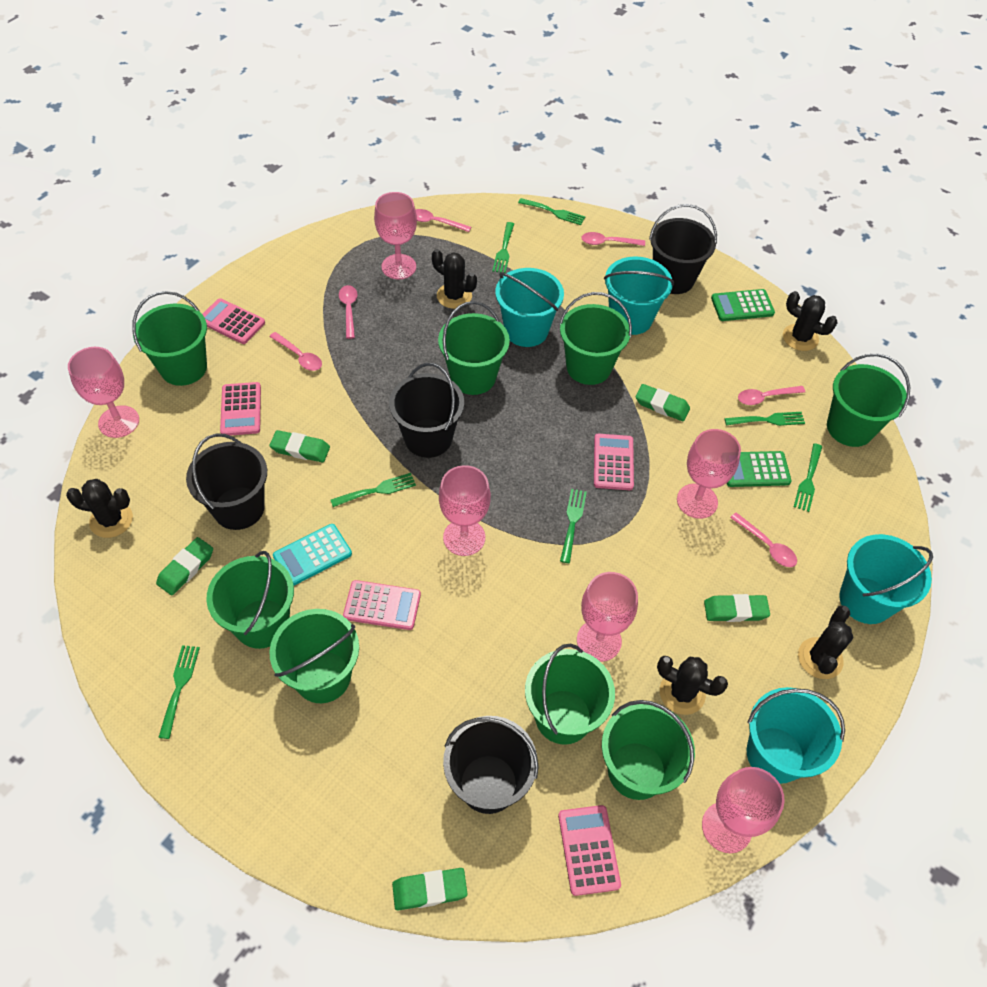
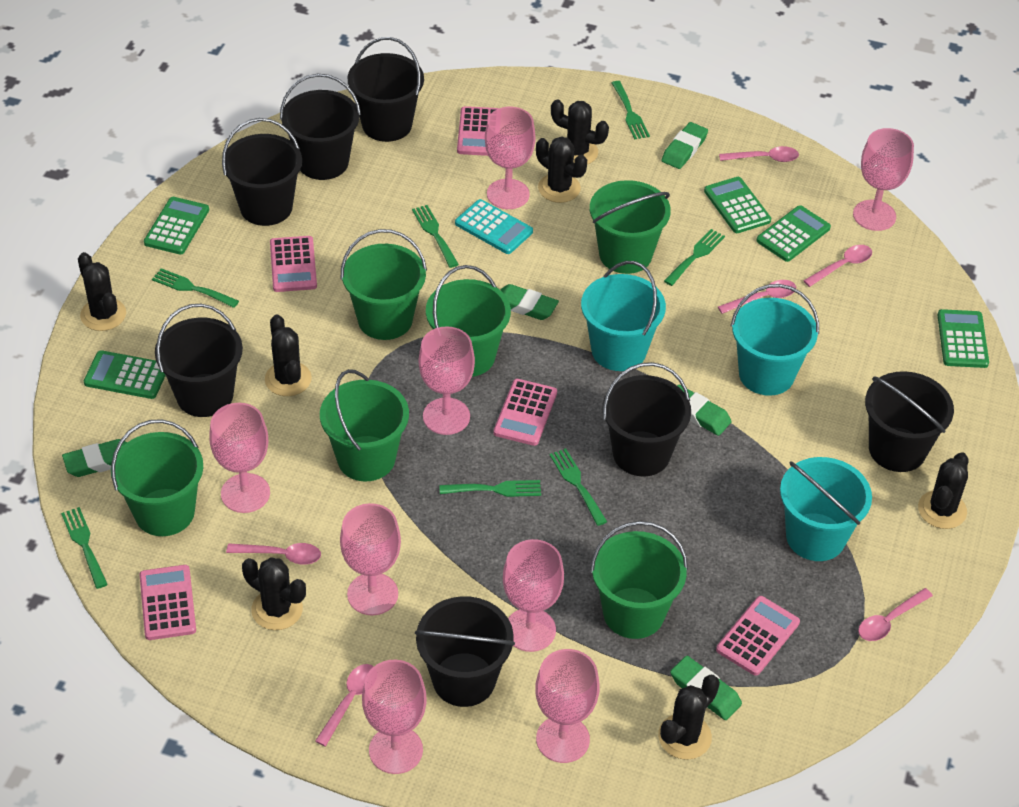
black bucket: [186,433,267,530] [389,363,464,458] [443,716,539,814] [649,204,717,294] = 4 -> [155,304,243,417] [222,118,302,226] [280,74,361,180] [348,37,424,142] [415,596,515,707] [603,362,691,476] [865,371,954,472] = 7
black cactus: [66,479,133,538] [432,249,477,309] [657,656,728,715] [783,291,838,351] [798,605,853,679] = 5 -> [78,252,126,331] [242,557,306,630] [265,314,312,396] [536,136,587,203] [551,100,609,164] [658,675,720,760] [918,452,969,529] = 7
green bucket: [132,291,207,386] [206,551,294,649] [269,609,359,703] [438,301,510,395] [525,644,615,745] [559,292,632,385] [602,700,695,800] [827,354,910,447] = 8 -> [111,419,203,536] [320,369,409,481] [341,229,427,340] [426,265,511,377] [590,180,671,274] [590,521,688,639] = 6
green calculator: [711,289,775,321] [727,451,792,487] = 2 -> [84,350,166,399] [144,197,209,255] [704,177,771,233] [756,205,831,262] [937,309,989,368] = 5
pink goblet: [68,347,139,438] [374,192,417,279] [439,465,491,556] [577,572,638,662] [677,429,741,519] [702,767,785,853] = 6 -> [209,403,270,513] [340,503,401,616] [362,660,427,774] [418,326,475,435] [485,107,535,209] [503,539,564,652] [535,649,600,763] [853,128,914,231] = 8
turquoise bucket: [495,268,564,347] [604,257,674,335] [747,687,845,784] [839,534,933,624] = 4 -> [581,261,666,371] [731,284,819,396] [780,457,872,561] = 3

